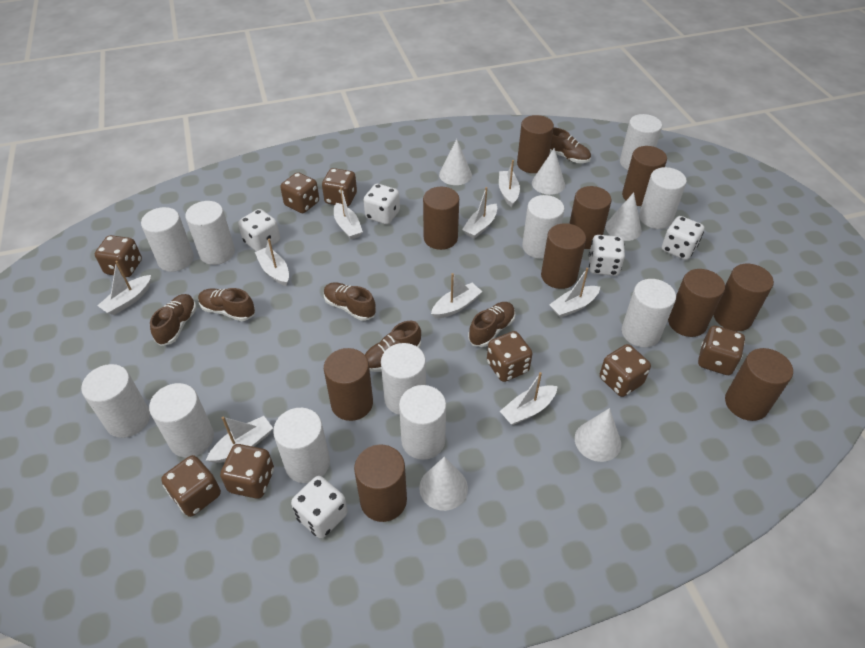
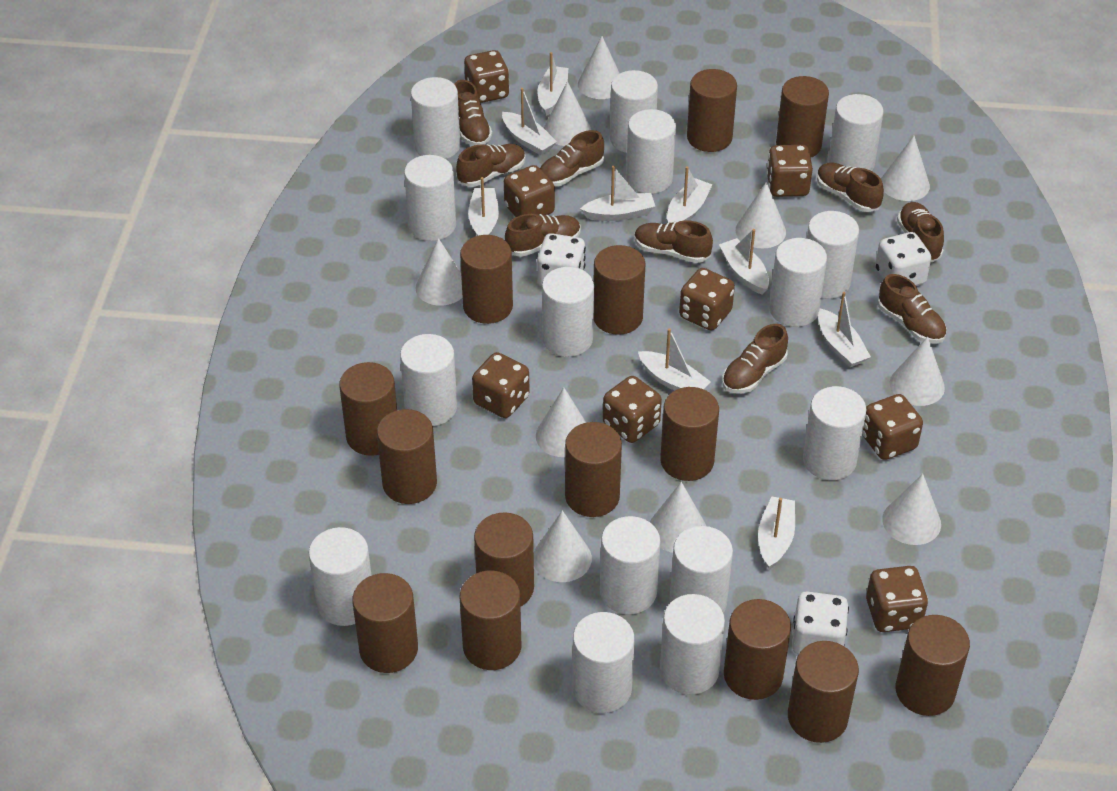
brown cylinder: [324,348,373,421] [354,444,407,522] [423,187,459,250] [517,115,554,173] [541,223,586,289] [569,186,611,249] [622,146,667,206] [668,269,725,337] [714,264,774,331] [725,348,793,421] = 10 -> [339,362,397,456] [352,573,418,673] [377,409,437,504] [460,235,513,324] [460,570,521,670] [474,512,534,607] [565,422,622,517] [594,245,646,335] [660,387,719,481] [687,69,737,152] [724,599,791,700] [776,76,829,158] [788,641,859,743] [896,615,970,716] = 14
brown shoe: [150,294,196,346] [198,288,255,321] [324,282,376,321] [365,321,421,372] [468,302,515,347] [550,128,591,163] = 6 -> [454,80,492,146] [456,144,526,187] [505,214,581,257] [540,130,604,187] [634,220,713,263] [722,324,788,393] [817,162,884,212] [878,274,947,344] [897,202,944,262] = 9
white cone: [419,456,468,511] [439,139,472,185] [532,148,565,195] [575,408,621,462] [606,192,642,241] = 5 -> [416,238,463,306] [534,510,592,582] [536,387,586,457] [544,81,591,146] [578,36,620,99] [650,482,706,553] [736,182,786,249] [881,136,930,201] [882,474,941,545] [890,336,945,406] = 10
white cylinder: [81,364,150,438] [141,207,194,272] [149,383,214,458] [185,201,235,265] [273,408,330,483] [381,343,426,415] [399,385,446,460] [522,195,565,259] [620,114,662,170] [622,279,676,347] [639,167,687,229] = 11 -> [309,527,372,626] [400,334,457,426] [404,155,456,241] [411,77,460,159] [542,267,594,357] [572,612,635,713] [600,516,661,614] [610,70,658,153] [626,109,676,194] [660,594,725,695] [669,526,733,613] [769,238,827,327] [803,386,866,480] [807,211,859,299] [828,94,884,171] = 15
white dice: [238,209,280,251] [291,476,348,538] [364,184,400,224] [589,235,625,276] [662,216,704,260] = 5 -> [537,233,586,286] [792,591,849,654] [875,232,931,286] = 3

